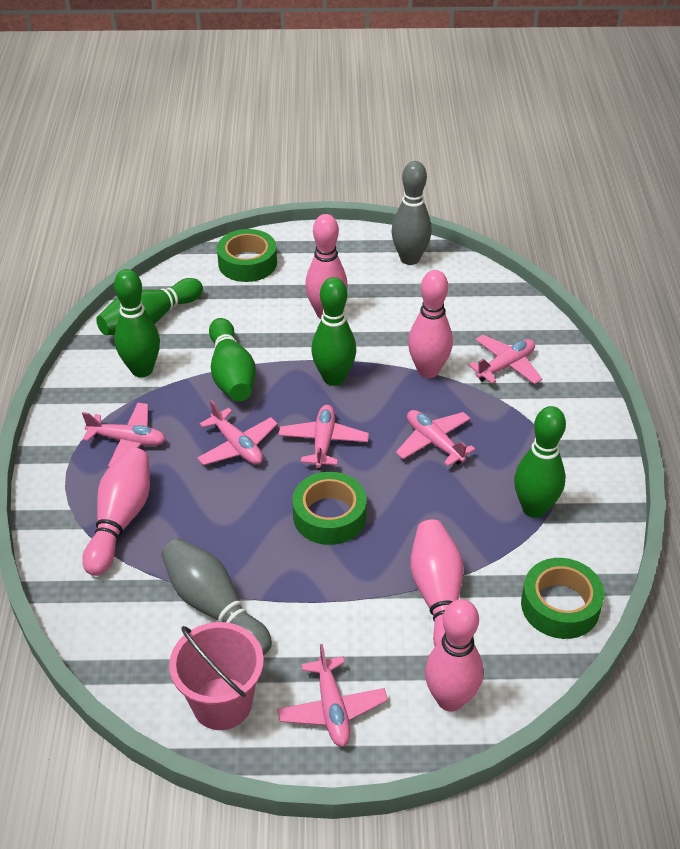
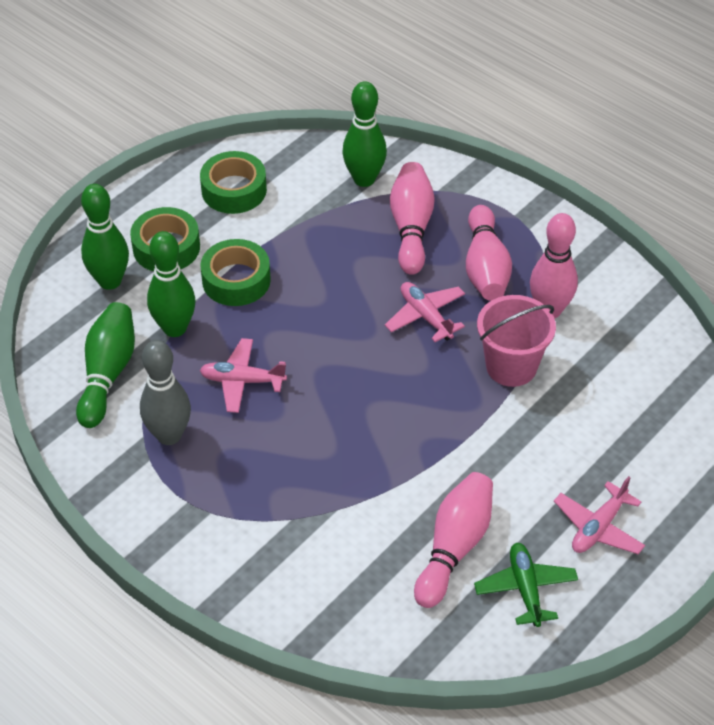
green bowling pin: [96,278,203,335] [114,269,160,377] [209,318,256,402] [311,277,356,386] [514,406,566,518] = 5 -> [76,302,135,428] [81,184,129,290] [147,231,195,337] [342,81,387,187] = 4
green plane: none = 0 -> [474,543,578,627] = 1
grey bowling pin: [161,538,272,655] [391,161,432,265] = 2 -> [140,340,191,445] = 1
pink bowling pin: [82,447,150,576] [305,214,348,319] [408,270,453,378] [410,519,463,646] [425,599,483,712] = 5 -> [390,162,435,275] [414,472,493,608] [466,205,512,301] [530,213,578,318] = 4
pink plane: [82,403,166,467] [197,400,278,465] [277,644,388,747] [278,405,369,469] [396,410,475,466] [468,335,542,384] = 6 -> [200,338,287,413] [385,282,465,342] [554,476,645,554] = 3

